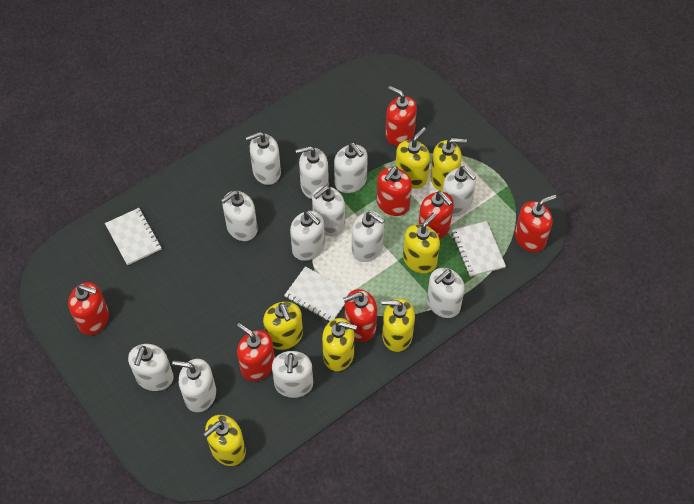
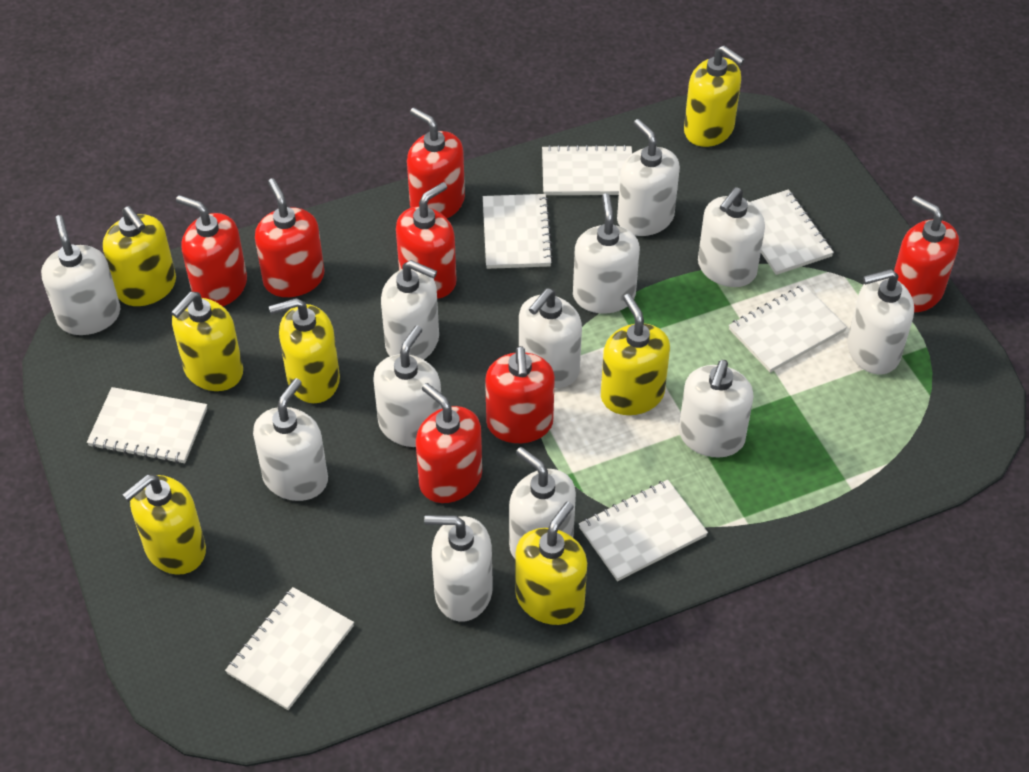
white notebook: [105,208,162,265] [284,266,351,322] [451,221,506,277] = 3 -> [87,387,207,464] [225,587,354,710] [483,194,553,269] [542,145,632,195] [579,480,708,581] [729,284,847,373] [750,189,834,275] = 7

